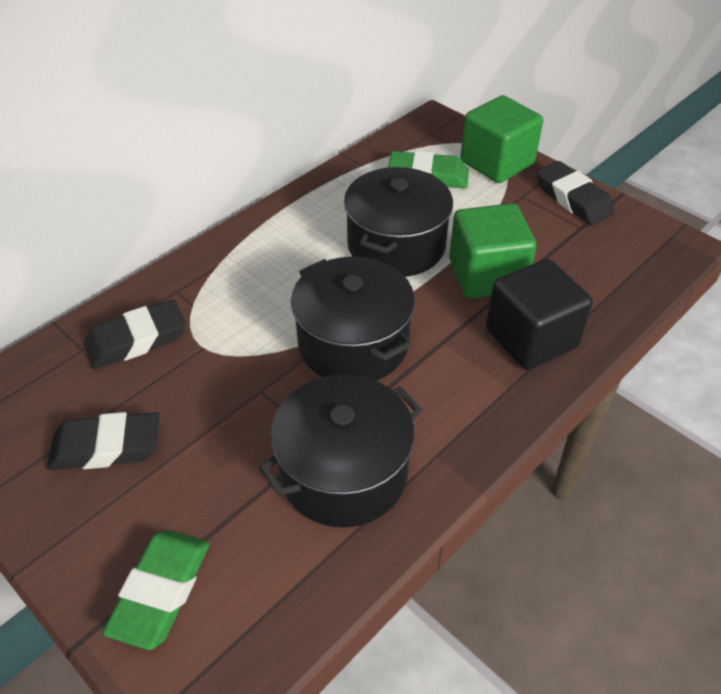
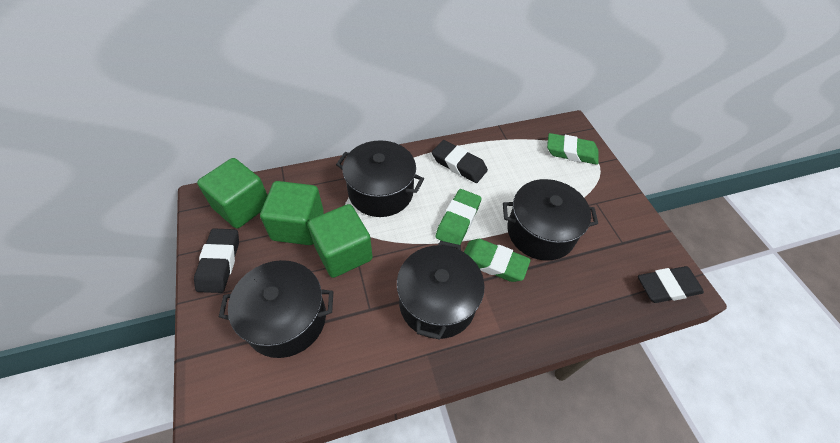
black cube: [486,259,593,370] = 1 -> none = 0
black pot: [259,374,422,528] [291,256,415,381] [344,167,453,277] = 3 -> [219,260,334,358] [336,140,424,217] [397,241,485,340] [503,179,598,261] = 4
green cube: [449,203,537,299] [460,95,543,183] = 2 -> [197,158,268,229] [260,181,324,245] [308,204,373,278] = 3
green eraser: [102,530,210,650] [388,151,469,189] = 2 -> [435,189,481,245] [464,239,531,282] [547,133,598,165] = 3

